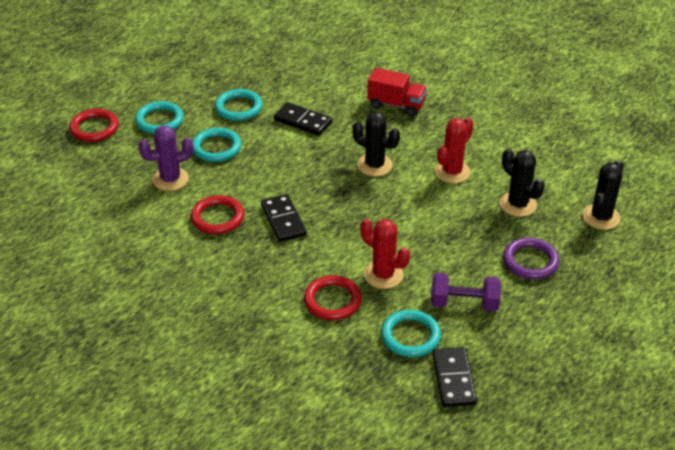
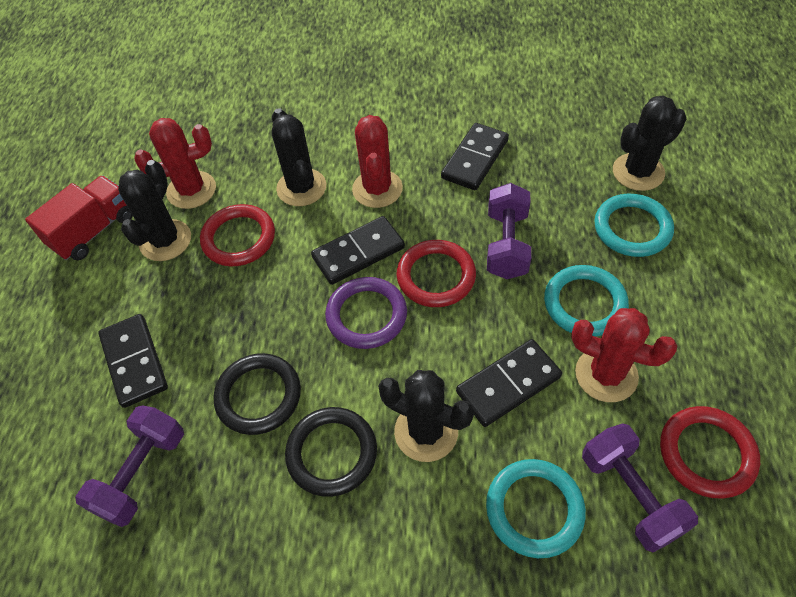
black cactus: [352,112,400,176] [500,149,545,217] [582,160,624,230] = 3 -> [118,160,191,261] [272,108,326,206] [378,370,474,462] [613,96,686,191] = 4
black domino: [261,194,307,242] [274,102,332,136] [432,347,477,407] = 3 -> [98,314,168,408] [311,216,405,285] [441,123,509,190] [456,339,562,427] = 4
black ring: none = 0 -> [213,353,301,435] [285,407,377,497] = 2
purple cactus: [138,126,193,191] = 1 -> none = 0
purple dumbbell: [431,273,501,311] = 1 -> [75,405,184,527] [487,183,531,279] [582,423,698,553] = 3
red cactus: [360,219,410,289] [435,117,474,183] = 2 -> [134,118,216,209] [352,115,403,208] [571,308,677,402] = 3
turquoise ring: [135,101,184,134] [192,128,241,162] [215,89,262,121] [381,310,441,357] = 4 -> [486,459,586,558] [544,265,629,337] [594,194,674,257] = 3

